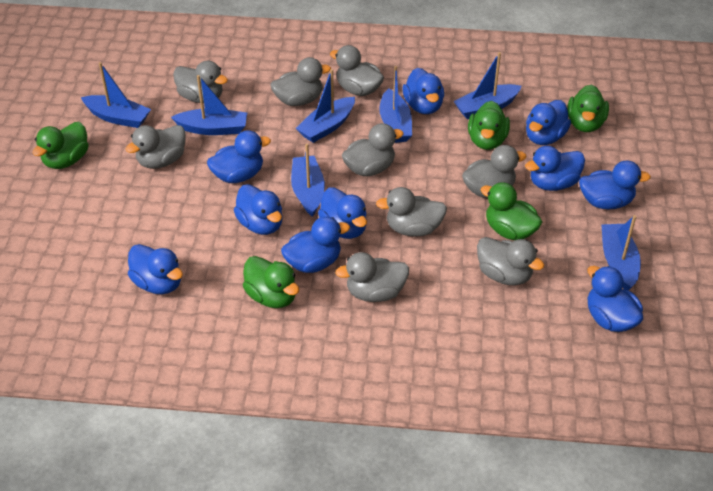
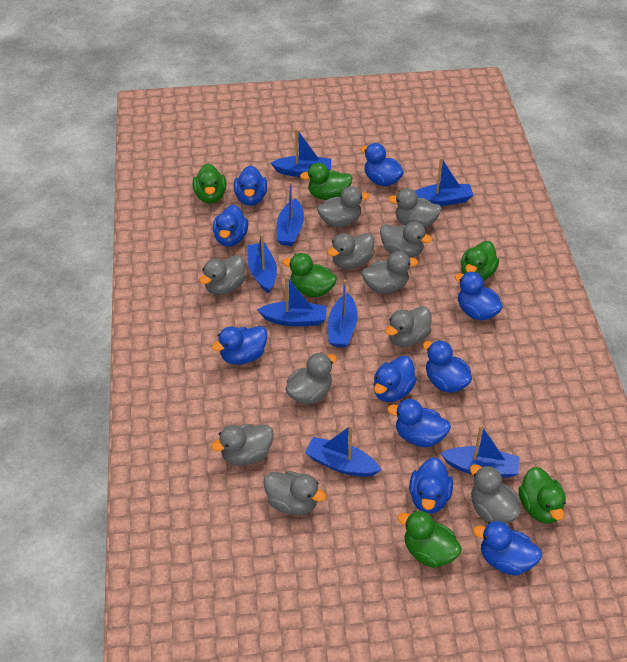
blue boat: [81,62,151,128] [171,75,247,135] [291,144,325,217] [296,69,355,143] [379,66,412,143] [453,52,522,119] [602,215,641,290] = 7 -> [247,234,277,294] [257,276,327,326] [271,128,331,177] [277,182,304,246] [305,425,381,477] [328,280,358,348] [415,158,473,206] [441,425,520,478] = 8
green duck: [32,122,89,169] [243,256,299,308] [468,101,510,150] [481,182,542,240] [567,84,609,132] = 5 -> [193,164,226,204] [282,253,337,297] [300,163,353,200] [397,510,462,568] [461,241,499,281] [518,467,566,523] = 6
grey duck: [126,125,185,169] [173,61,228,103] [271,57,331,106] [330,45,384,96] [335,252,409,302] [342,123,403,176] [376,187,447,237] [462,145,526,198] [477,237,544,285] = 9 -> [199,255,246,295] [211,424,274,466] [263,471,326,515] [286,353,337,404] [317,186,370,227] [327,233,374,269] [362,251,418,293] [380,222,432,258] [385,306,432,347] [388,188,442,228] [470,464,521,524] = 11

